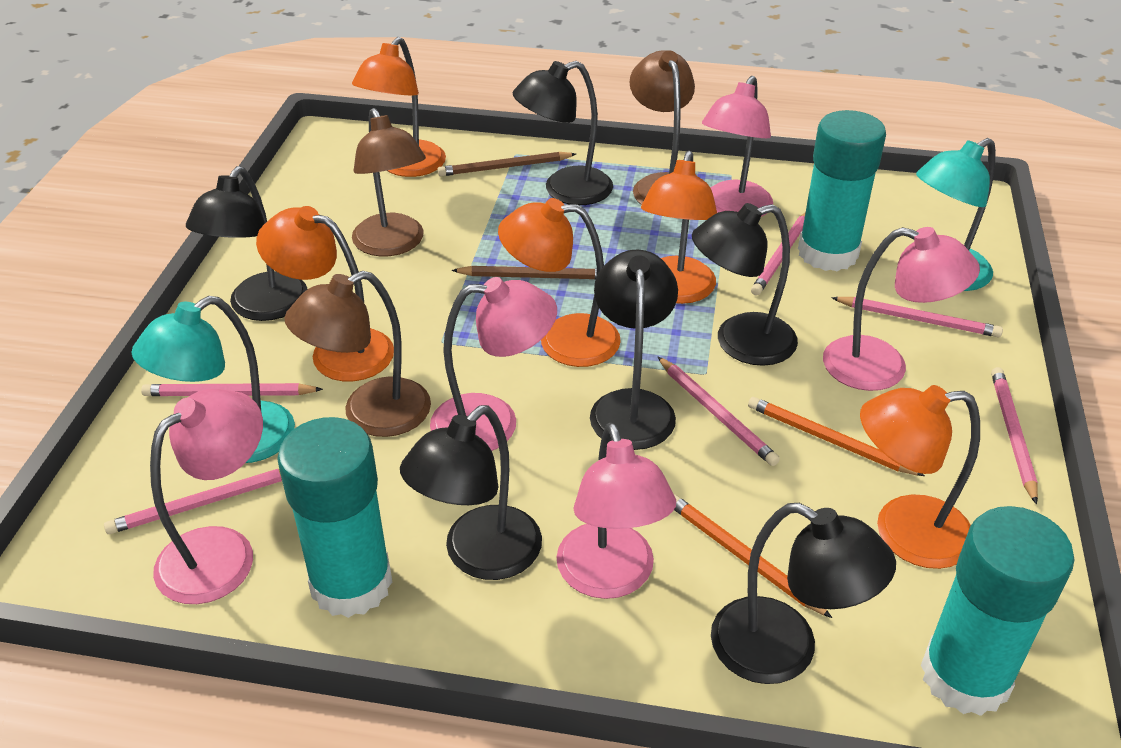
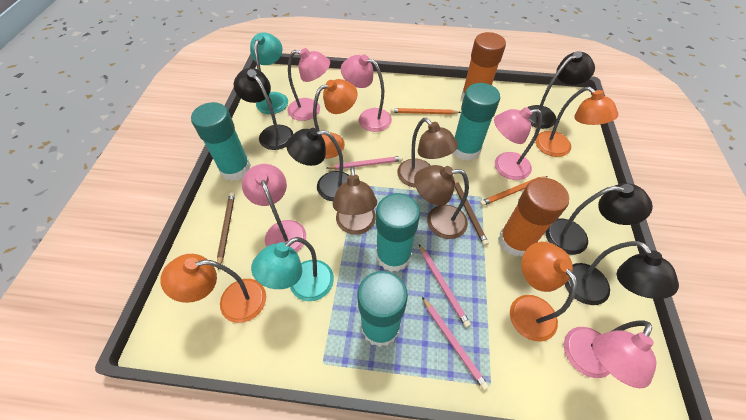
black lamp: [186,166,307,321] [400,405,542,580] [513,61,613,205] [590,249,678,450] [692,203,798,366] [711,503,896,684] = 6 -> [234,68,293,150] [286,128,349,201] [527,51,595,129] [545,183,653,255] [565,241,679,305] = 5
orange glue stick: none = 0 -> [461,32,506,102] [498,178,569,257] = 2
orange lamp: [256,206,394,381] [352,37,446,177] [498,198,621,367] [641,151,717,304] [860,385,980,569] = 5 -> [160,254,266,323] [313,79,357,159] [510,242,577,341] [535,87,618,157] = 4
pink pencil: [104,469,282,534] [141,383,323,396] [658,357,780,466] [751,212,806,296] [831,297,1003,337] [991,367,1038,504] = 6 -> [327,156,403,170] [419,244,471,327] [422,297,489,391] = 3
turquoise glue stick: [277,417,392,618] [798,110,886,271] [921,506,1074,716] = 3 -> [191,102,251,181] [357,271,408,347] [376,193,420,272] [453,83,500,161] = 4

